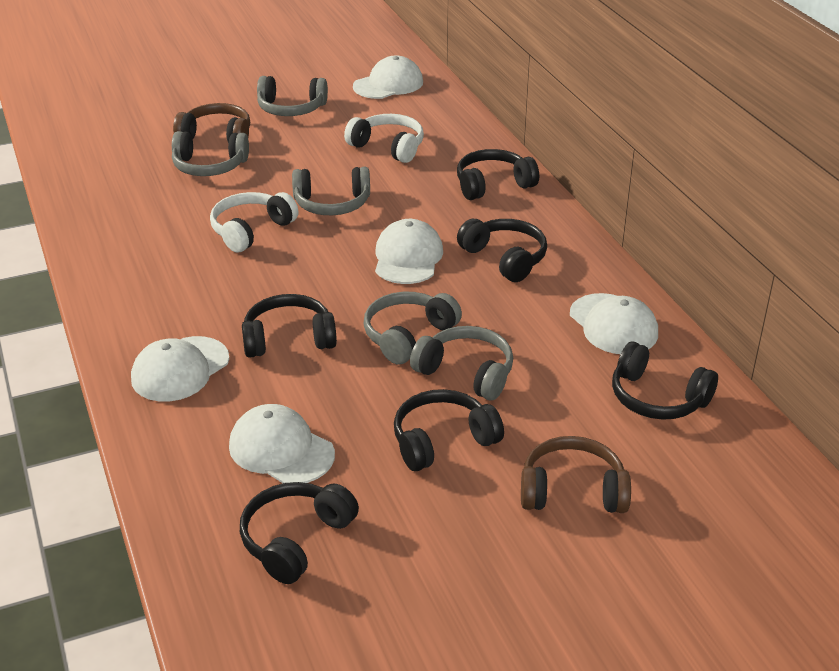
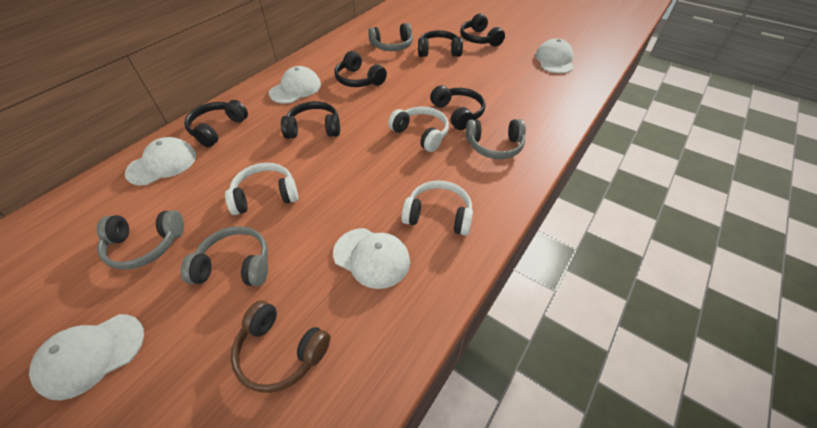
brown headphones: [173,103,250,143] [521,436,631,513] = 2 -> [231,301,330,393] = 1
grey headphones: [172,131,249,176] [257,76,328,116] [292,167,370,215] [363,292,462,365] [410,326,513,400] = 5 -> [97,210,184,269] [180,226,268,286] [368,23,413,51] [466,119,526,159] = 4
white headphones: [210,192,298,252] [344,114,424,163] = 2 -> [225,163,298,215] [388,106,449,152] [401,180,473,236] = 3

